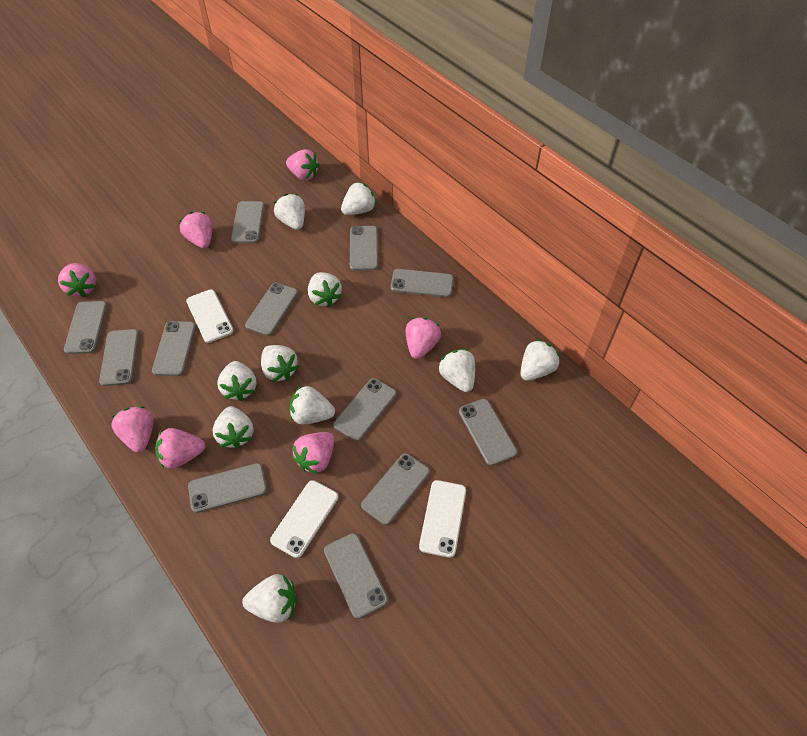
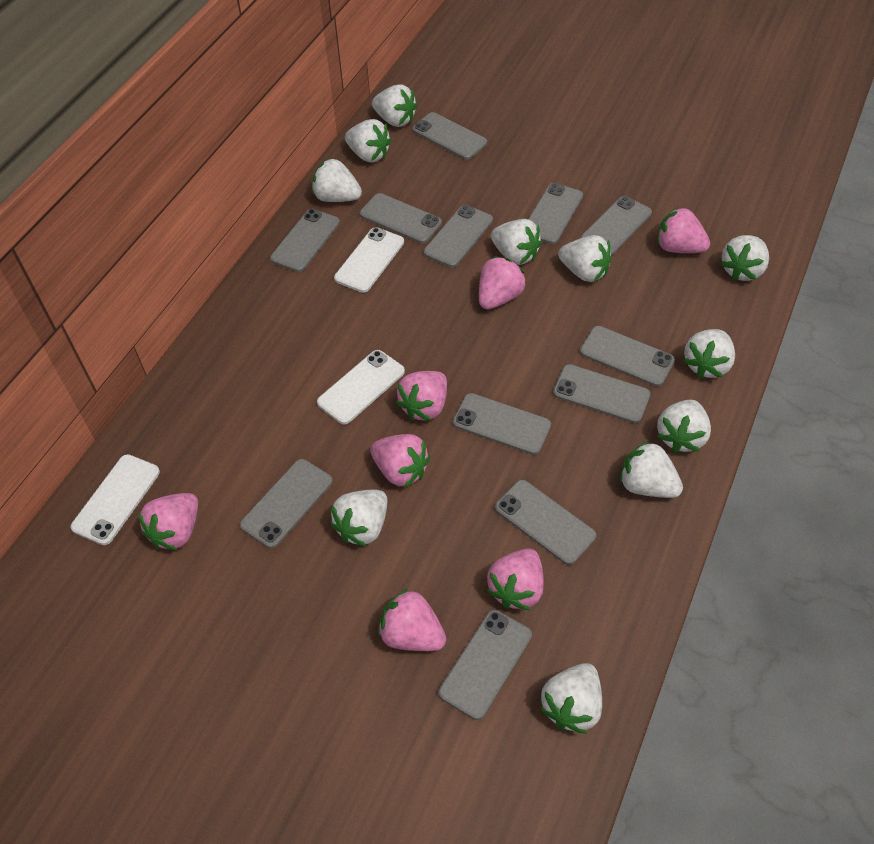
white strawberry: [213,406,254,449] [217,361,256,401] [242,574,296,623] [261,345,299,382] [274,194,305,230] [290,385,335,424] [308,272,342,307] [341,182,376,215] [438,349,475,392] [520,339,560,381] = 10 -> [312,158,362,202] [330,490,387,546] [345,119,391,163] [372,84,417,127] [491,219,542,265] [540,663,602,734] [558,235,612,282] [620,441,683,498] [657,400,711,453] [683,329,735,378] [720,235,769,281] = 11

